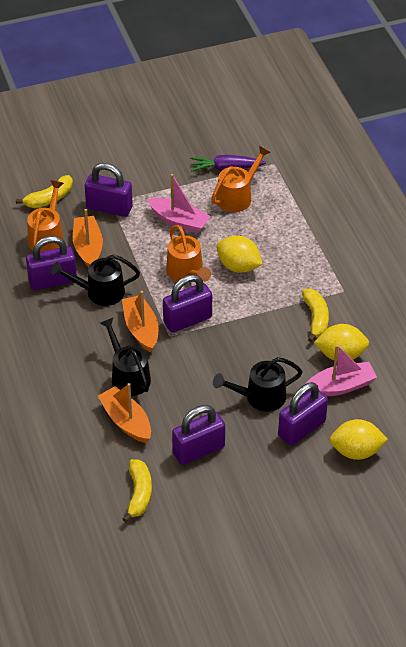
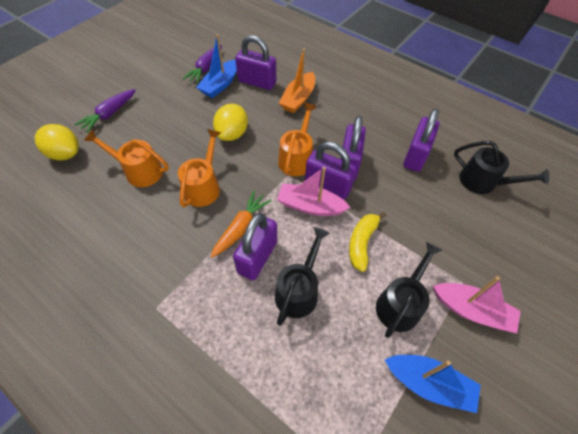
blue boat: none = 0 -> [196,34,237,98] [385,355,481,413] = 2
orange boat: [73,209,103,268] [98,383,151,443] [122,291,159,352] = 3 -> [279,48,315,113] = 1
orange carrot: none = 0 -> [211,191,272,258] = 1
purple carrot: [190,155,266,172] = 1 -> [74,89,136,133] [182,45,222,84] = 2
yellow banana: [16,175,73,208] [122,459,152,522] [302,289,329,342] = 3 -> [349,212,386,272] = 1
yellow lemon: [216,236,263,273] [314,324,369,361] [330,419,388,460] = 3 -> [35,124,79,160] [213,104,248,141] = 2

